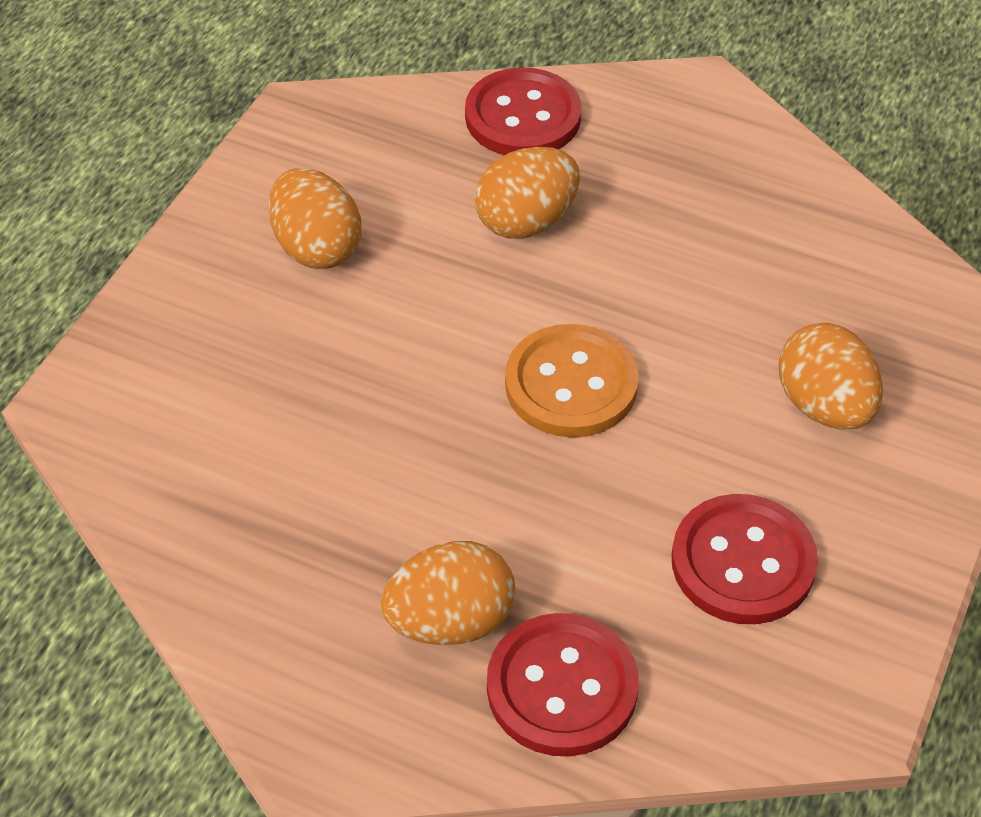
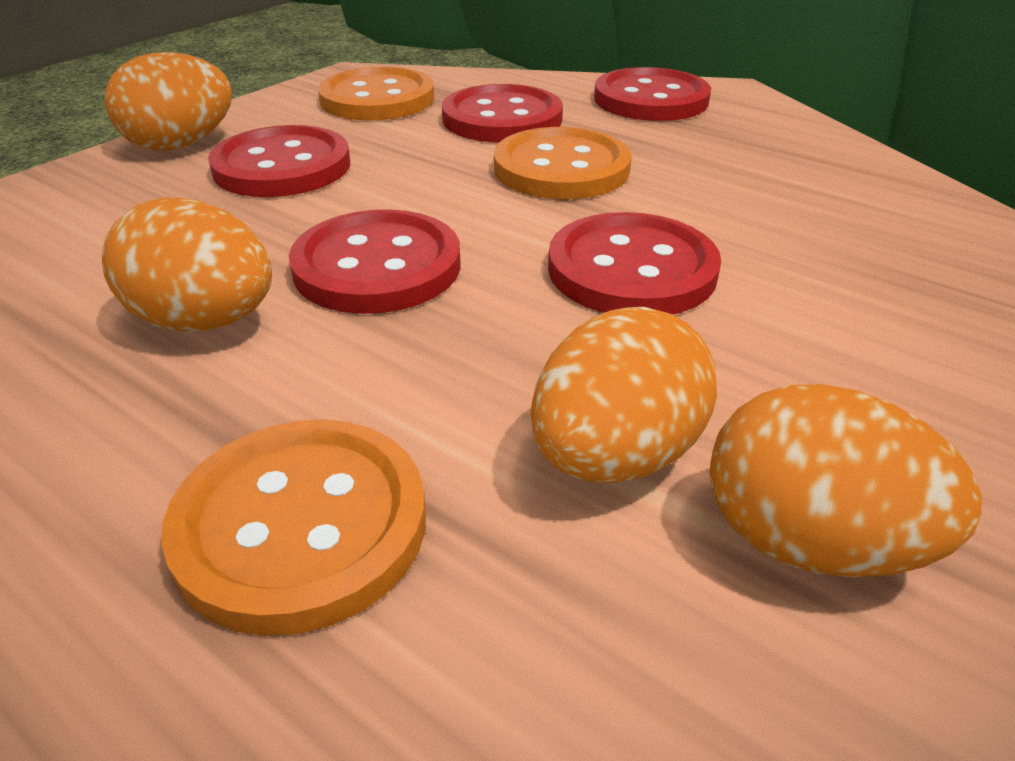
orange button: [505,324,639,438] = 1 -> [161,419,426,636] [318,67,434,121] [494,127,632,199] = 3
red button: [465,67,582,155] [487,613,639,756] [672,494,818,624] = 3 -> [208,125,350,197] [289,209,461,314] [442,84,563,143] [548,212,721,315] [594,67,711,121] = 5

